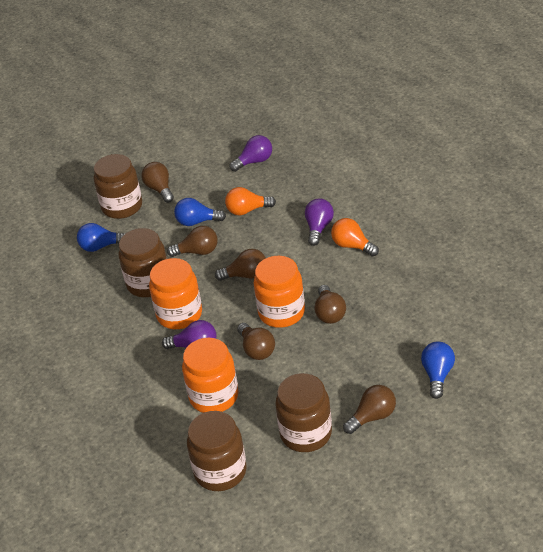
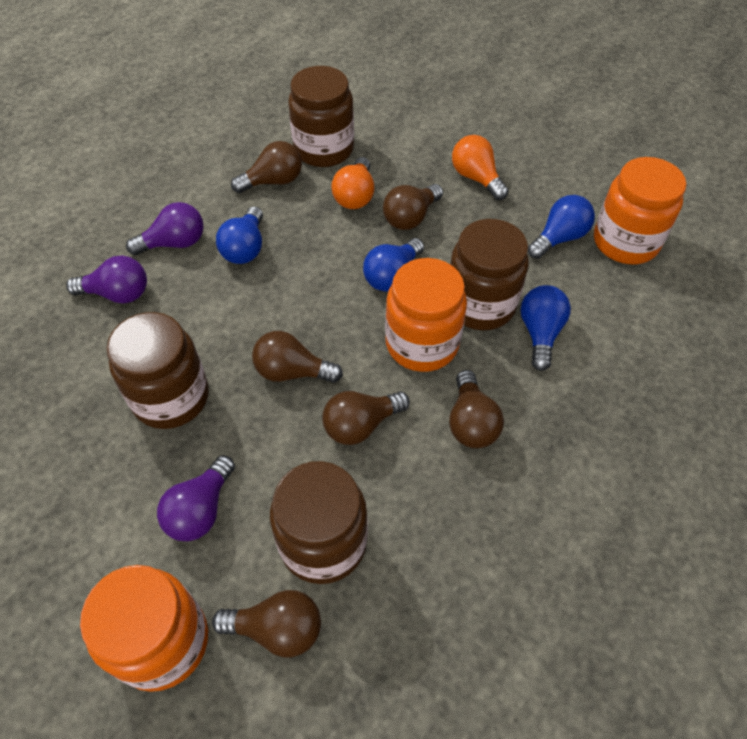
blue light bulb: [77,223,126,252] [174,198,226,226] [421,341,455,399] = 3 -> [216,207,263,264] [363,238,424,292] [521,285,571,371] [528,195,595,259] = 4

